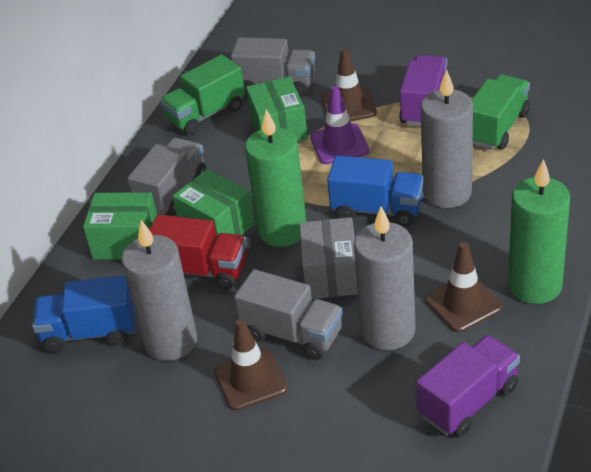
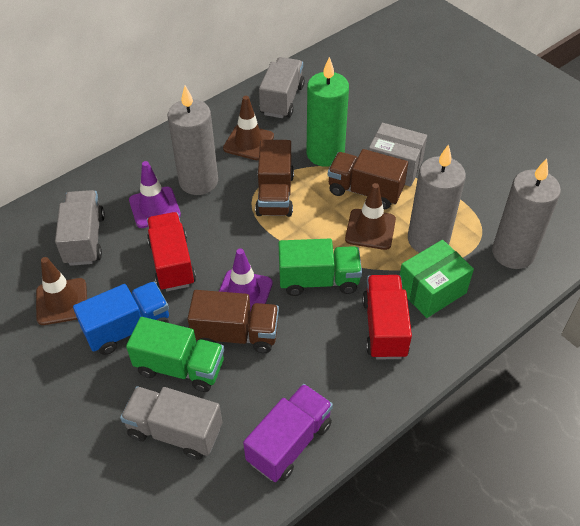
blue truck: [32,275,135,353] [327,156,424,226] = 2 -> [73,281,169,355] = 1
brown truck: none = 0 -> [188,290,279,353] [255,140,294,217] [328,149,408,209] = 3
green box: [83,192,157,260] [172,169,255,237] [246,76,308,142] = 3 -> [400,240,474,318] = 1
green candle: [245,109,307,247] [508,159,570,304] = 2 -> [307,57,349,167] = 1
purple traffic cone: [310,86,369,164] = 1 -> [129,161,181,228] [219,248,273,310] = 2
purple truck: [399,55,447,126] [416,335,520,437] = 2 -> [243,384,333,482] = 1
red truck: [149,214,247,289] = 1 -> [147,212,196,291] [362,275,412,359] = 2

